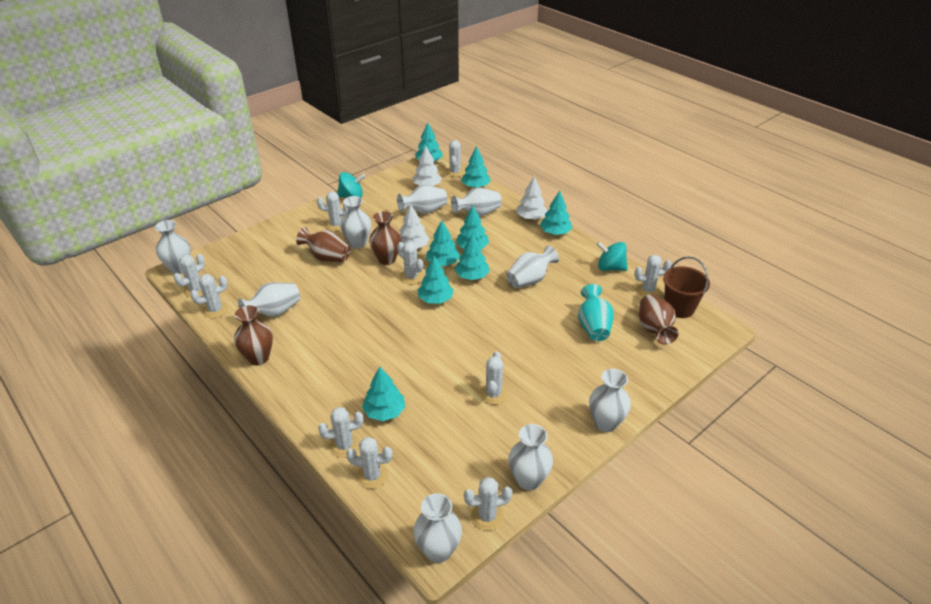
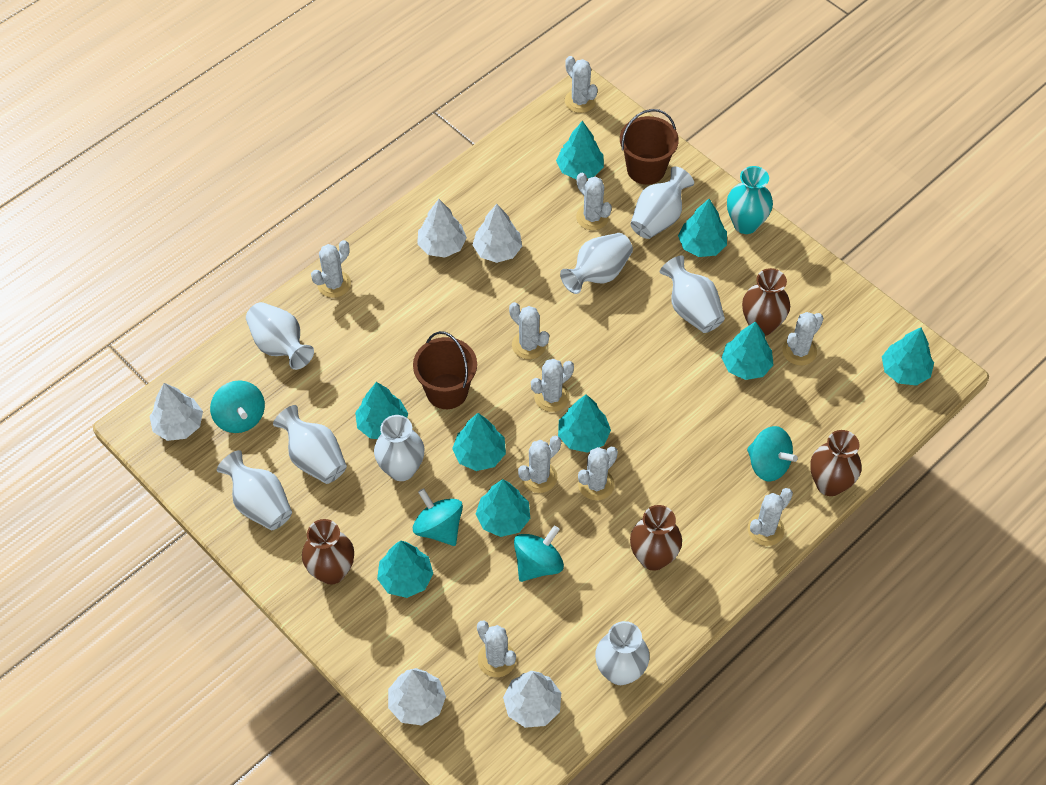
brown bucket: [663,257,710,318] = 1 -> [413,331,477,409] [620,109,679,185] = 2
turquoise spinning top: [337,172,366,198] [596,242,628,271] = 2 -> [210,380,265,433] [413,488,463,546] [514,526,564,582] [747,426,798,482] = 4
turquoise tree: [362,367,405,421] [415,123,443,161] [418,256,454,304] [426,220,460,266] [455,233,490,280] [456,205,489,249] [461,146,491,188] [540,191,572,235] = 8 -> [355,382,408,439] [377,540,433,598] [452,413,506,471] [476,479,530,537] [556,121,604,180] [558,394,611,453] [678,199,727,257] [722,321,773,380] [882,327,934,386] = 9
white tree: [399,204,430,249] [413,146,442,186] [516,176,548,220] = 3 -> [149,383,203,441] [388,668,446,725] [417,199,467,258] [473,204,522,263] [503,670,561,728] = 5
white vase: [155,220,191,274] [238,282,300,317] [340,196,371,249] [397,185,447,214] [413,493,462,563] [451,187,502,217] [506,245,559,288] [509,424,553,490] [589,369,631,432] = 9 -> [217,450,292,530] [246,302,314,370] [273,405,347,484] [374,415,424,481] [560,233,633,294] [595,621,650,685] [630,166,694,239] [660,255,725,333] = 8

